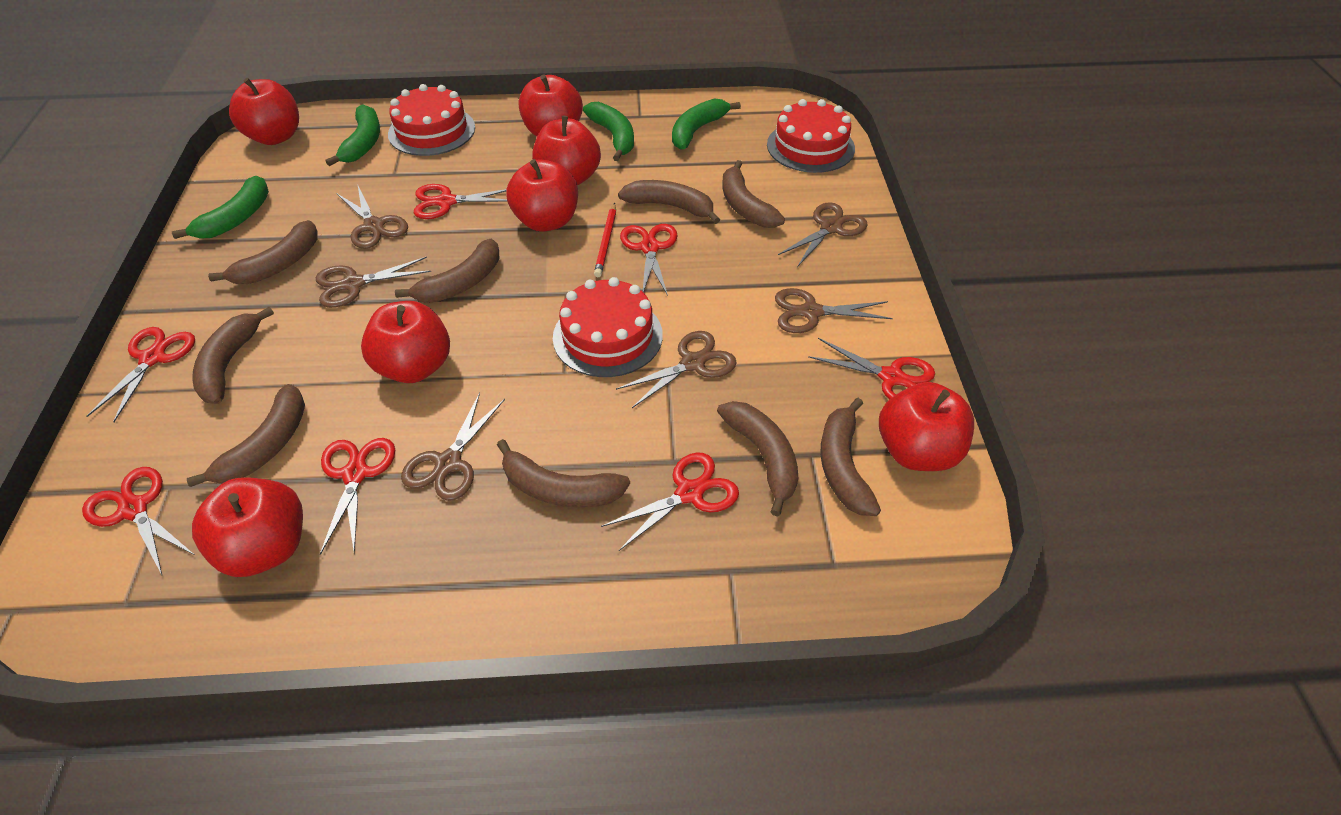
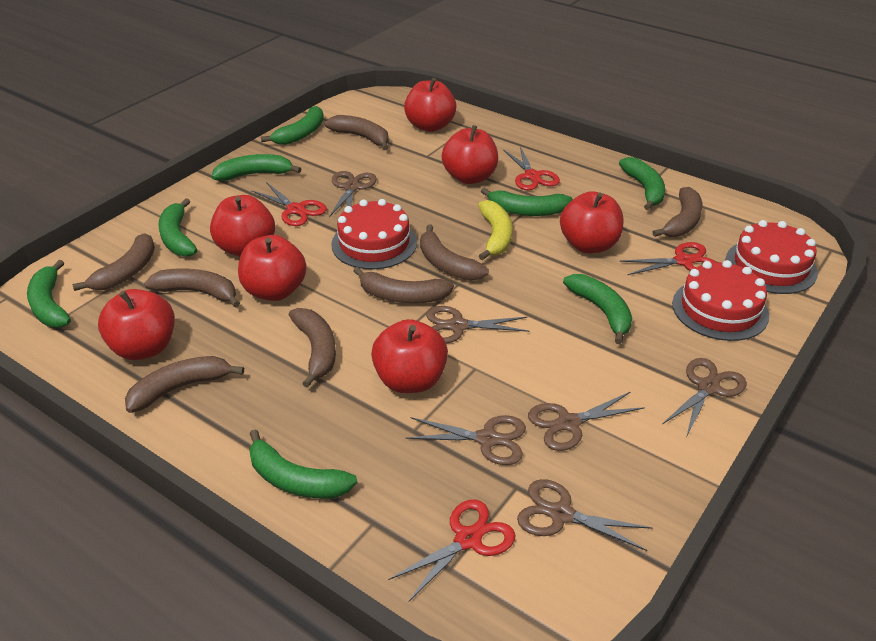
brown banana: [187,384,305,487] [192,307,274,404] [208,220,318,284] [395,239,499,303] [497,439,630,508] [618,180,720,224] [717,401,798,517] [722,160,785,228] [820,398,881,516] = 9 -> [72,233,155,291] [125,356,244,413] [144,268,240,308] [289,308,336,388] [325,115,389,150] [353,267,454,303] [420,225,489,281] [652,187,702,237] = 8
green banana: [172,176,269,239] [326,104,380,166] [583,102,634,161] [672,99,741,149] = 4 -> [27,260,71,327] [158,198,197,257] [212,154,301,181] [249,429,357,499] [261,106,324,145] [481,188,573,216] [563,274,632,344] [619,157,665,210] = 8
red pencil: [594,203,616,277] = 1 -> none = 0
red scissors: [82,467,194,575] [86,327,195,422] [320,438,395,555] [414,184,507,219] [601,452,739,551] [620,224,678,296] [808,338,935,400] = 7 -> [251,182,327,226] [388,500,515,601] [503,147,560,190] [620,242,717,275] = 4
yellow banana: none = 0 -> [478,200,512,260] = 1

